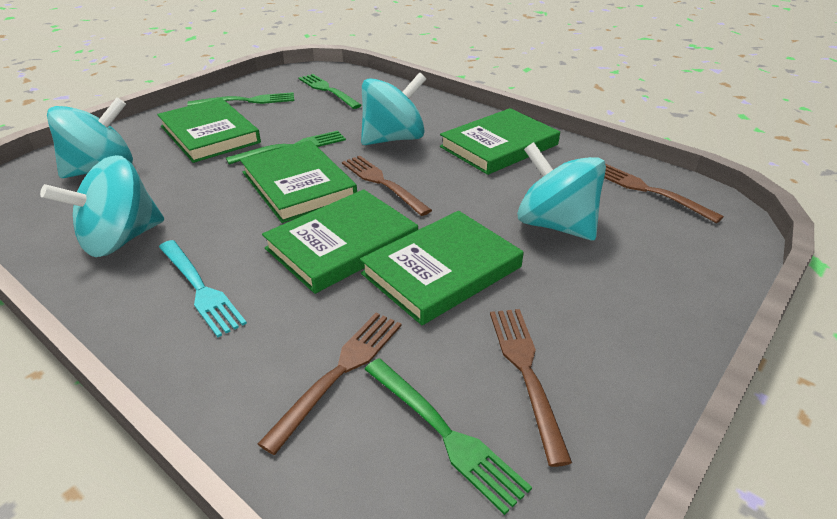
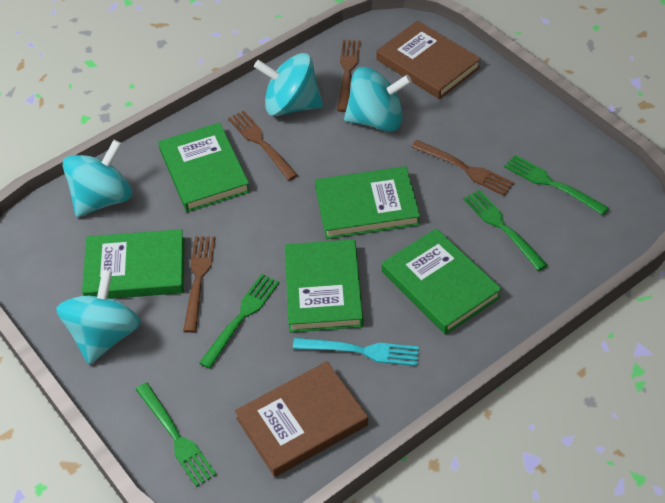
brown book: none = 0 -> [235,361,368,477] [376,21,481,99] = 2

